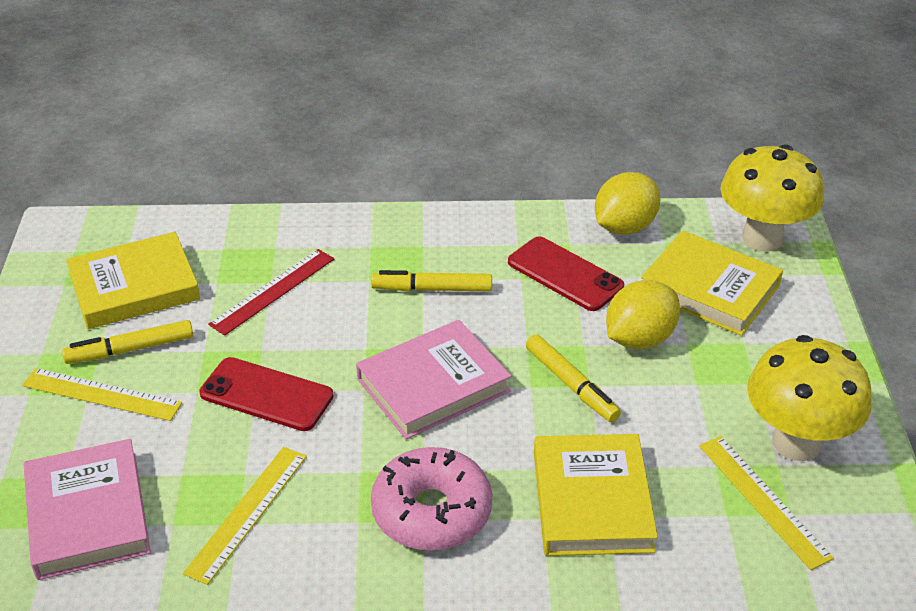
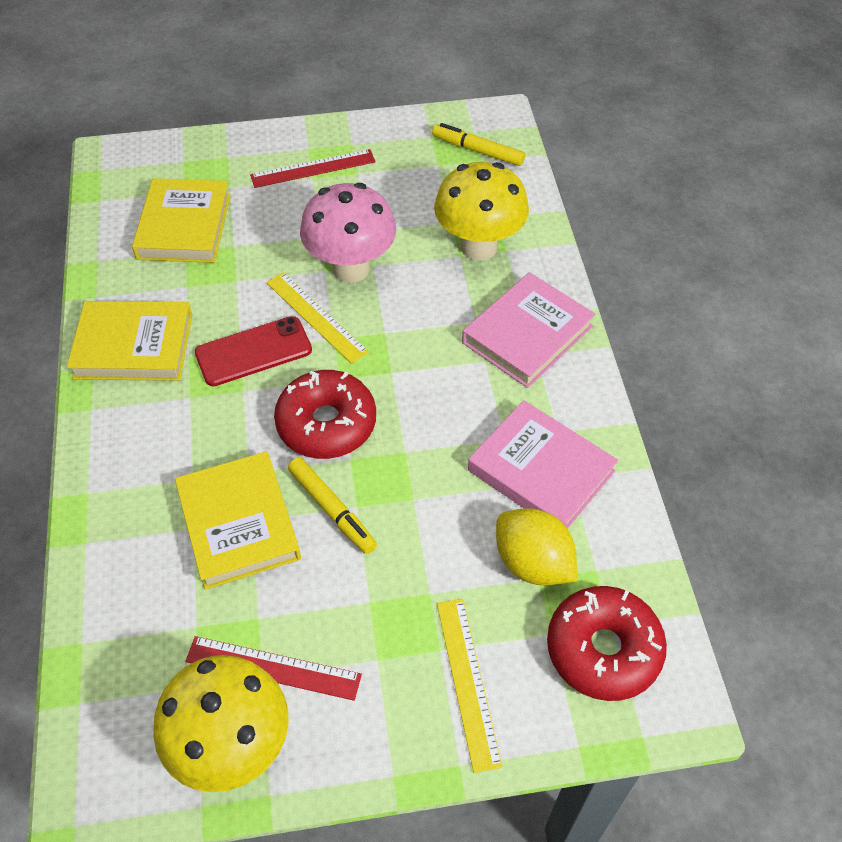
pink donut: [371,447,492,551] = 1 -> none = 0
pink mushroom: none = 0 -> [300,183,396,283] = 1
red donut: none = 0 -> [274,370,376,459] [547,586,667,701] = 2
red phone: [199,357,334,431] [508,236,624,311] = 2 -> [195,316,312,386] = 1
red ruler: [208,249,334,336] = 1 -> [185,636,362,701] [250,149,376,188] = 2
yellow lemon: [595,172,661,235] [606,280,680,349] = 2 -> [496,508,577,586] = 1
yellow marker: [62,320,193,364] [371,270,492,291] [526,334,621,422] = 3 -> [288,457,377,554] [432,123,525,166] = 2
yellow ruler: [22,368,182,421] [183,447,307,585] [699,436,834,570] = 3 -> [266,272,369,364] [437,599,502,773] = 2

